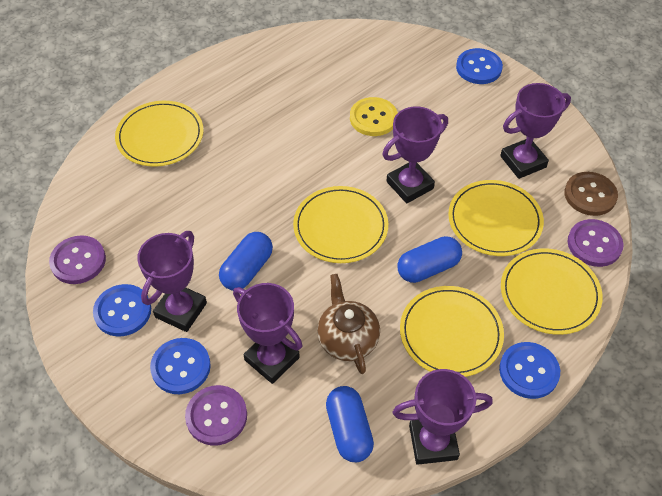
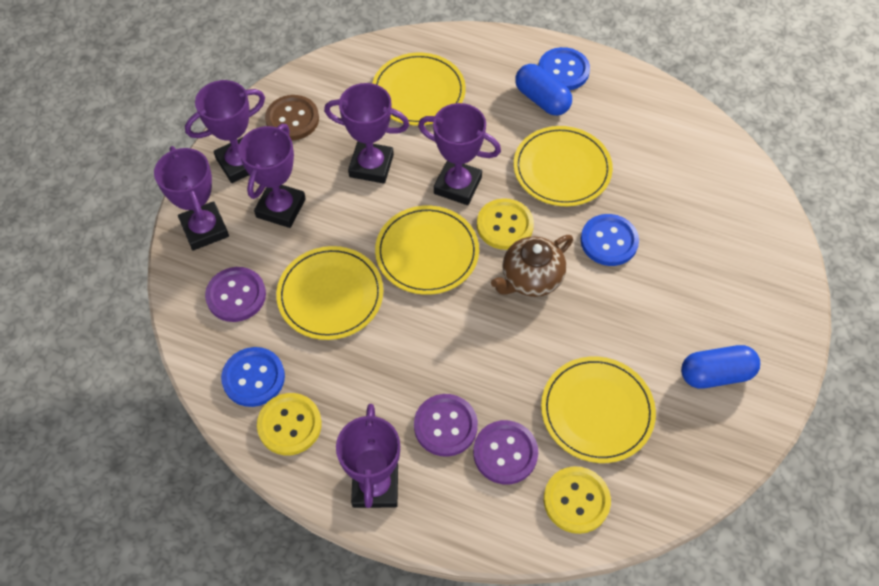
blue button: [93,284,151,337] [150,338,211,394] [456,48,503,84] [499,342,560,399] = 4 -> [221,347,285,407] [538,47,590,90] [581,214,639,266] = 3
blue capsule: [219,232,273,291] [326,386,374,462] [397,236,462,283] = 3 -> [515,64,572,116] [681,345,760,389] = 2
purple trophy: [137,231,207,332] [233,283,302,384] [382,106,448,203] [392,369,493,465] [500,83,571,179] = 5 -> [154,146,229,250] [185,80,265,183] [238,124,306,228] [324,83,409,183] [336,404,400,508] [418,103,501,205] = 6
yellow button: [350,97,398,136] = 1 -> [257,393,322,455] [477,198,534,250] [544,466,611,534] = 3

